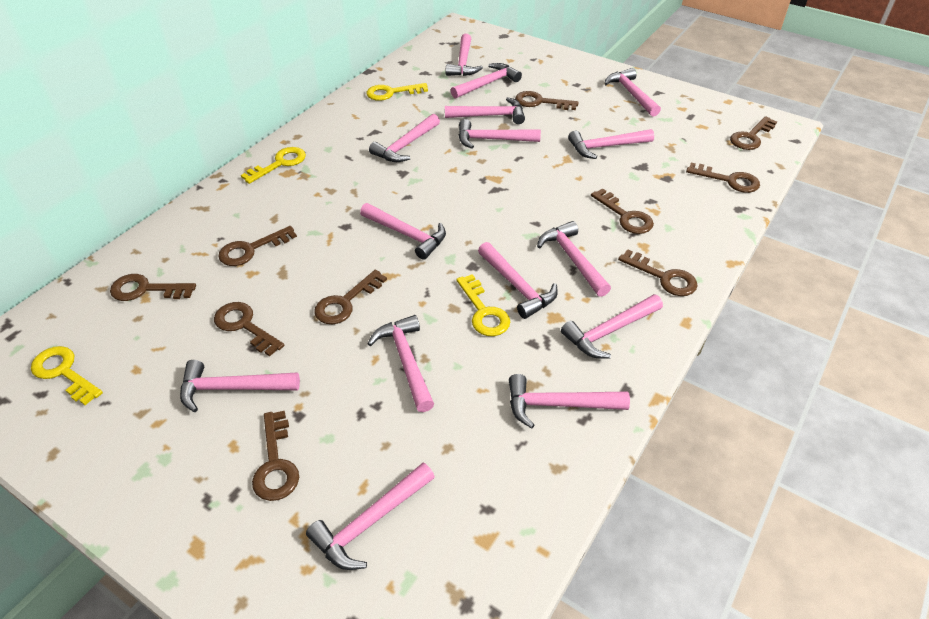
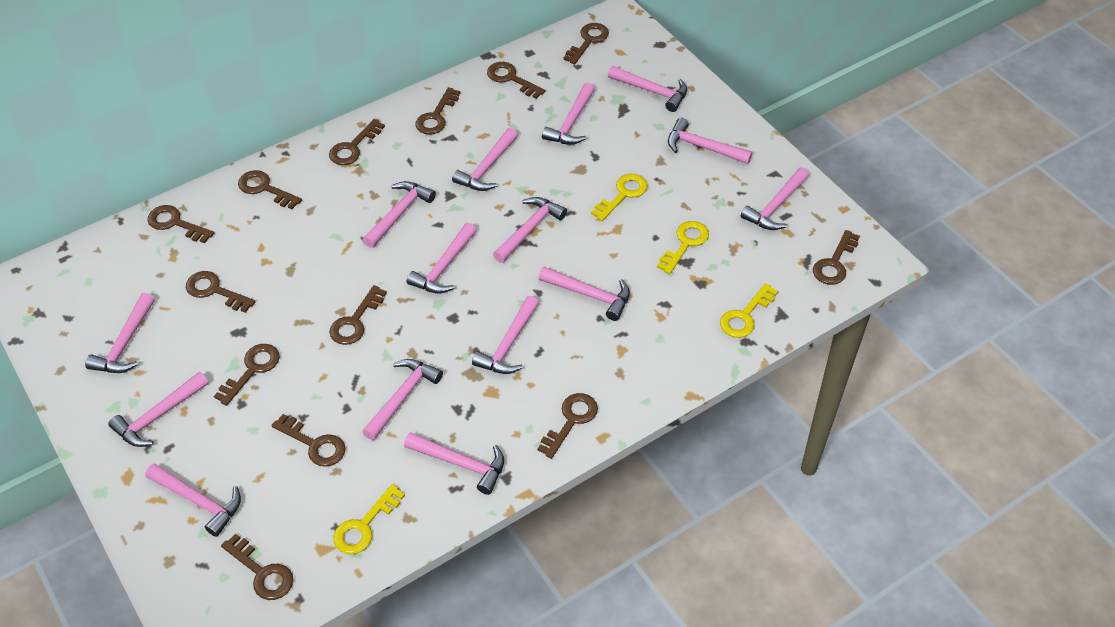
brown key: [110,274,196,301] [214,302,285,356] [218,226,297,266] [252,411,299,501] [314,270,387,324] [515,91,579,110] [591,188,654,234] [618,250,698,296] [686,163,760,193] [730,116,777,150] = 10 -> [147,205,214,243] [186,271,256,313] [214,344,280,406] [221,533,293,600] [238,170,302,209] [271,414,346,467] [329,119,385,165] [329,285,387,345] [415,87,460,135] [487,62,546,99] [537,393,598,459] [563,23,609,64] [813,230,860,285] = 13

